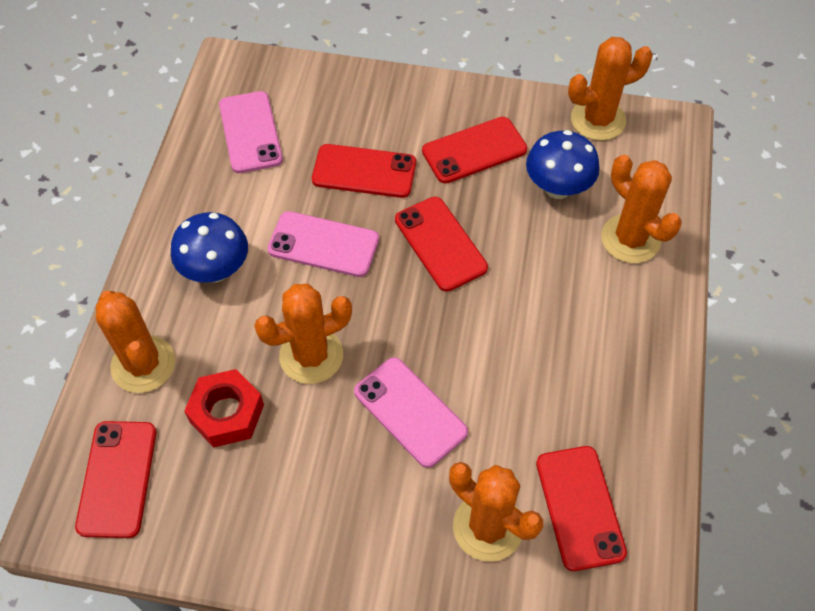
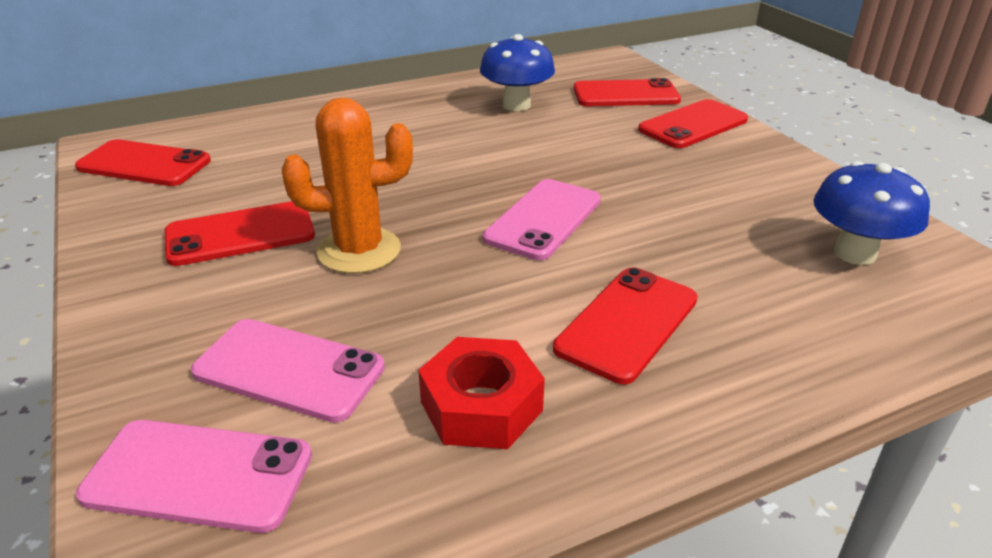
orange cactus: [96,291,176,393] [254,284,352,384] [449,462,543,562] [568,37,653,141] [601,155,682,263] = 5 -> [282,98,413,274] = 1

